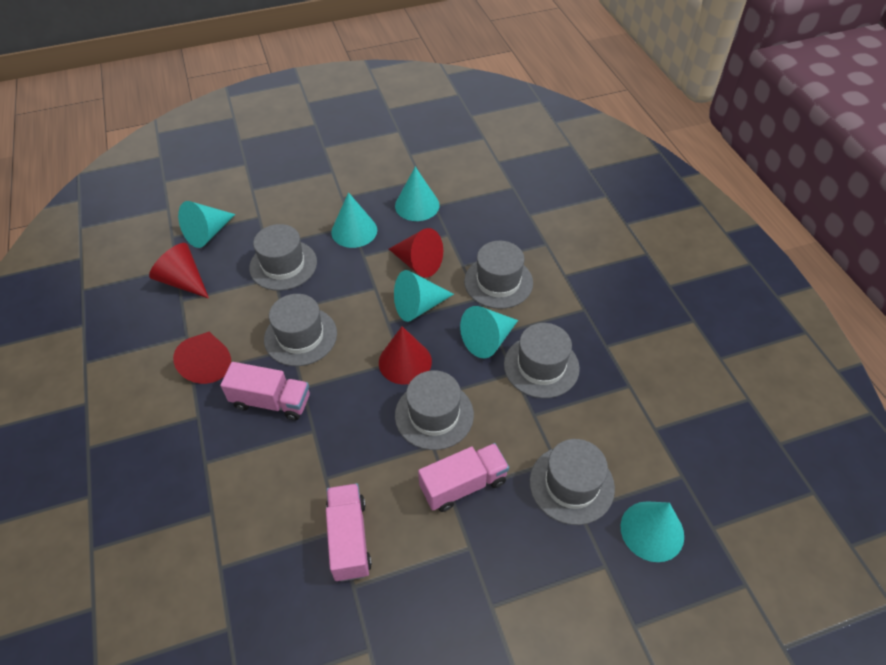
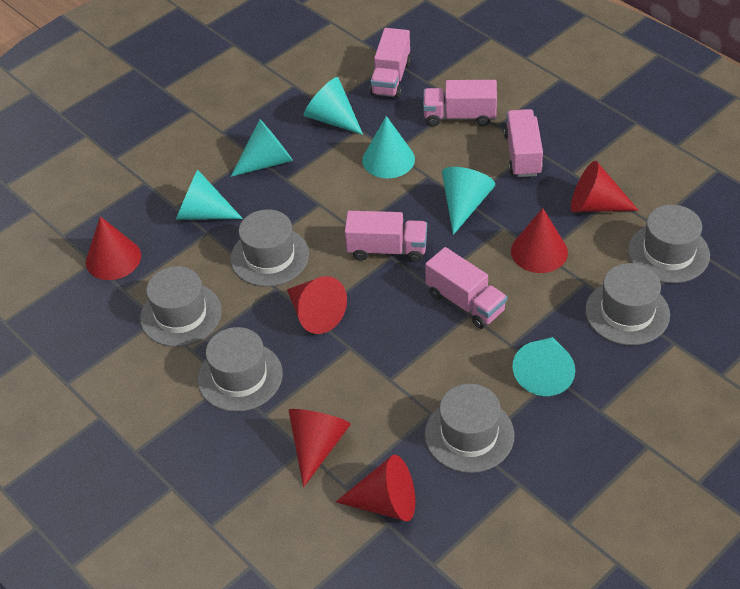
pink truck: [220,362,310,421] [326,483,372,582] [418,443,509,512] = 3 -> [345,211,427,262] [370,28,411,98] [423,80,497,126] [425,247,507,329] [503,109,543,177] = 5
red cone: [149,243,209,299] [173,332,231,384] [379,326,432,385] [389,228,443,278] = 4 -> [86,216,141,280] [287,276,347,334] [288,409,351,487] [336,455,415,521] [511,208,568,273] [571,161,639,212] = 6

